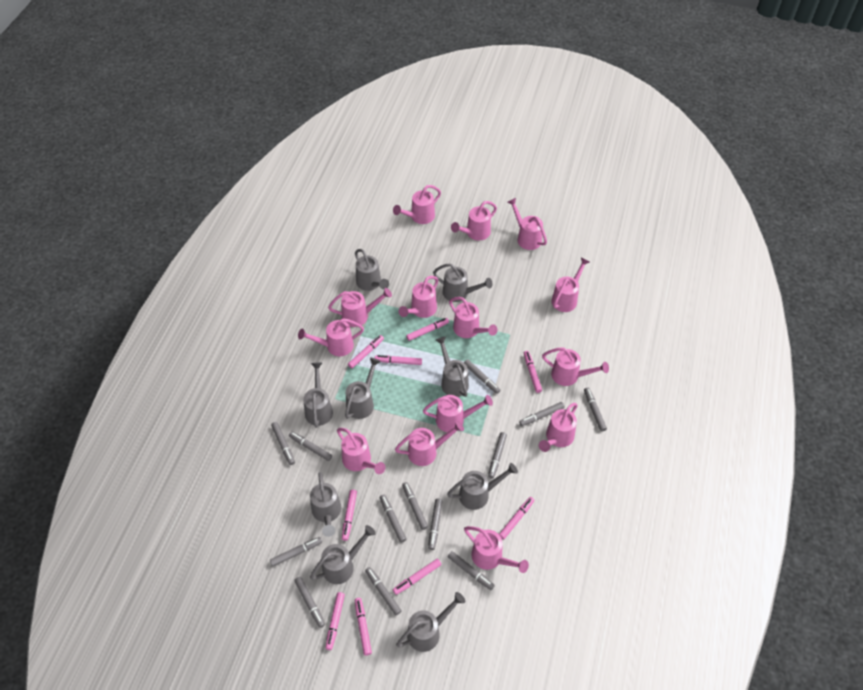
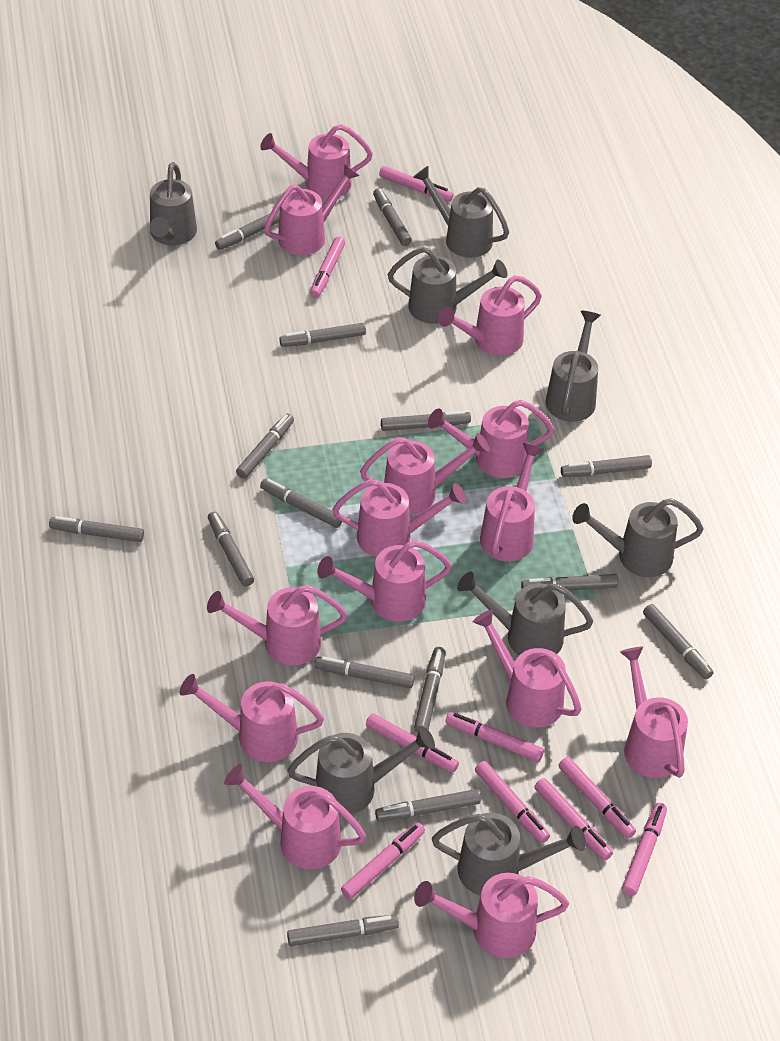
grey marker: [270,537,322,567] [271,422,295,465] [289,432,332,461] [294,577,325,628] [365,567,402,615] [380,495,407,543] [402,482,428,530] [428,498,443,550] [448,551,495,590] [464,359,500,394] [488,432,507,478] [519,402,565,426] [584,388,607,432] = 13 -> [49,516,144,542] [208,512,254,586] [215,209,280,250] [236,414,294,479] [260,478,342,528] [279,323,366,347] [287,915,399,946] [314,656,415,688] [373,188,412,246] [375,789,481,822] [381,411,471,431] [414,647,446,733] [521,574,618,591] [561,455,652,477] [643,604,713,679] = 15
grey watering can: [303,362,333,428] [310,472,341,537] [310,525,376,584] [345,358,381,419] [355,249,389,291] [396,592,465,652] [433,263,493,302] [436,337,469,397] [447,463,518,510] = 9 -> [150,162,197,245] [287,727,435,814] [388,247,507,324] [413,166,509,258] [432,813,586,896] [457,572,593,655] [545,311,601,422] [572,498,704,577] = 8

